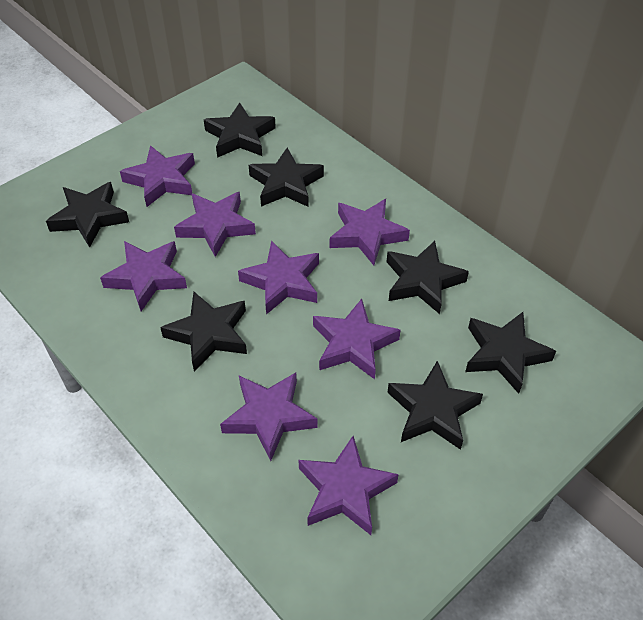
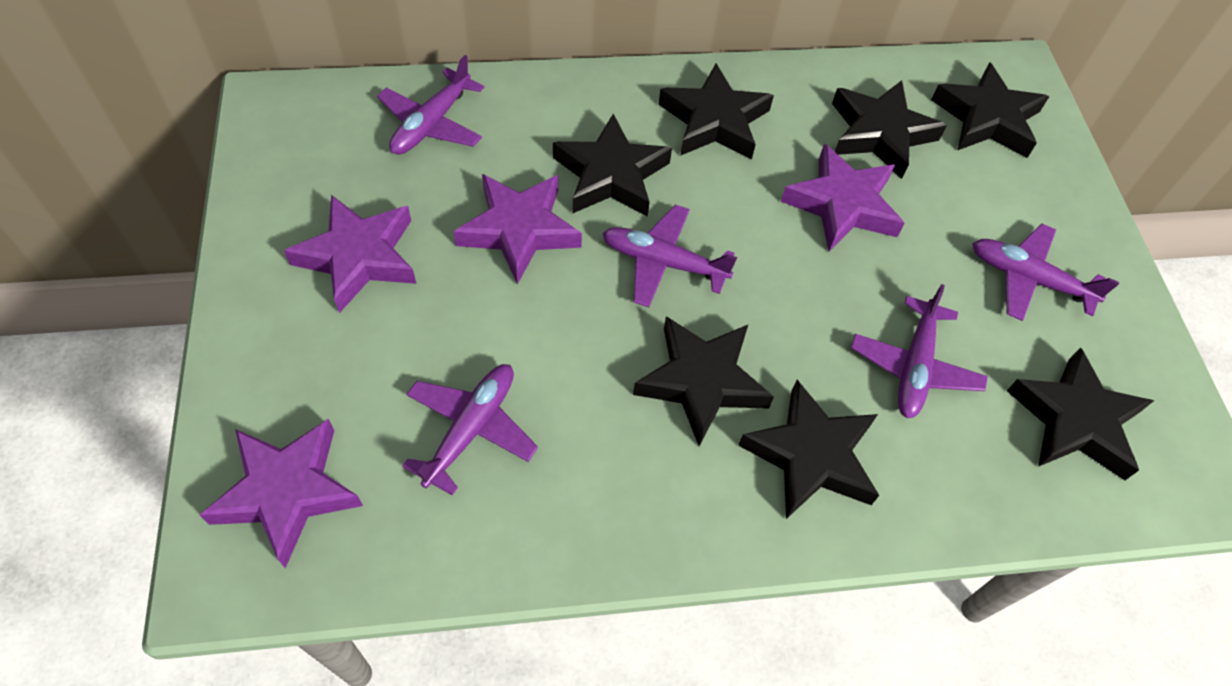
purple plane: none = 0 -> [377,55,485,155] [402,364,538,495] [602,205,737,307] [851,284,988,418] [972,223,1119,321] = 5
purple star: [100,241,187,311] [120,145,195,207] [174,192,256,257] [220,373,318,461] [238,241,319,314] [299,436,399,535] [313,299,401,379] [330,199,410,265] = 8 -> [200,419,363,568] [284,195,416,313] [453,174,582,285] [781,144,905,252] = 4

